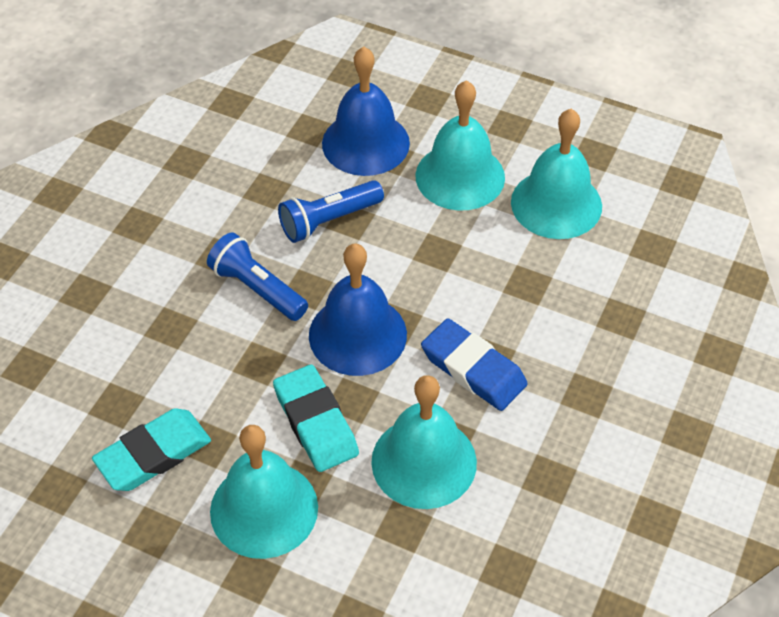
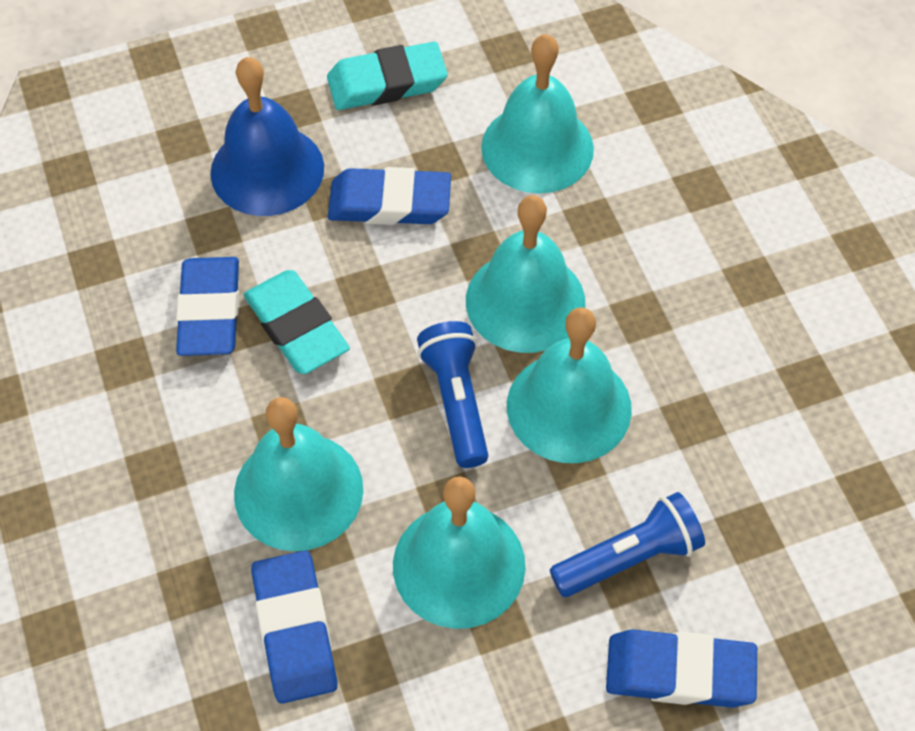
blue bell: [309,243,407,376] [322,47,410,176] = 2 -> [211,57,324,216] = 1
blue eraser: [421,318,528,411] = 1 -> [176,257,239,356] [251,551,338,704] [328,167,451,225] [606,629,757,708] = 4
turquoise bell: [210,425,318,559] [371,375,477,509] [415,80,505,210] [511,109,602,239] = 4 -> [234,397,363,551] [393,476,526,629] [466,195,585,353] [481,34,594,194] [507,307,632,463] = 5

